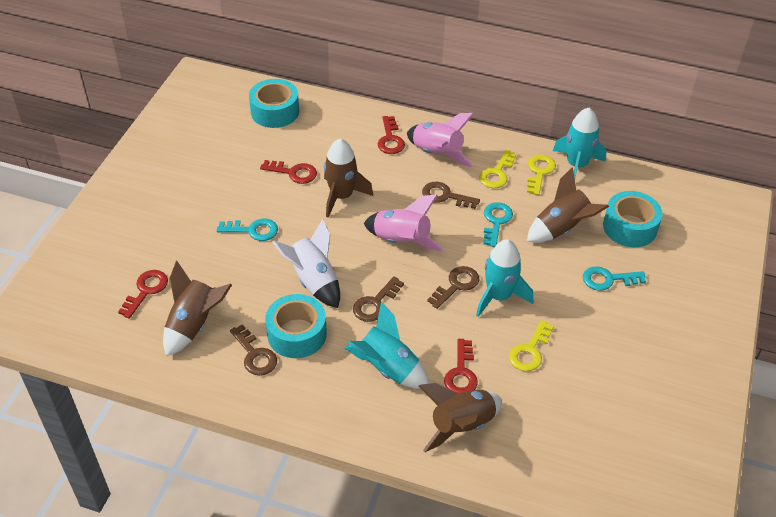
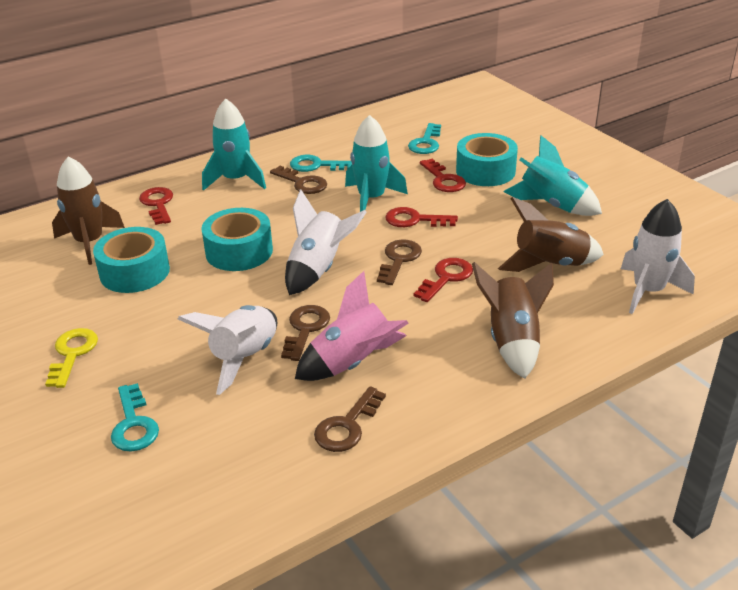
brown rocket: [163,260,232,357] [324,138,373,217] [419,383,502,452] [527,167,609,243] = 4 -> [52,156,125,265] [472,262,554,379] [498,197,604,272] = 3
pink rocket: [364,194,444,251] [407,113,474,167] = 2 -> [295,271,409,381] = 1
white rocket: [273,219,340,308] = 1 -> [178,305,277,395] [285,190,366,295] [621,199,695,314] = 3
yellow key: [479,150,516,188] [509,320,554,371] [527,155,556,195] = 3 -> [45,328,98,388] = 1

